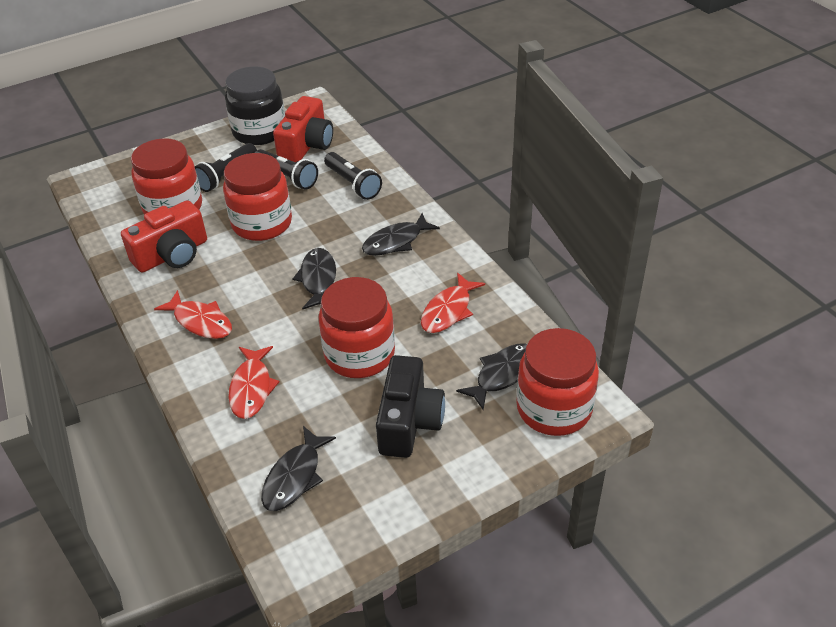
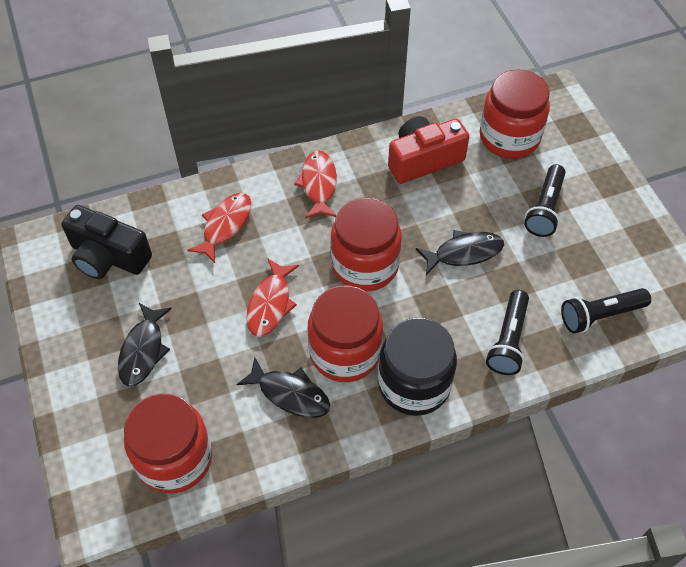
black fish: [261,426,336,511] [293,248,336,309] [362,213,440,256] [456,343,527,410] = 4 -> [118,303,172,387] [236,357,330,418] [416,230,504,275] = 3
red camera: [121,200,207,273] [273,96,333,162] = 2 -> [388,116,469,184] = 1

